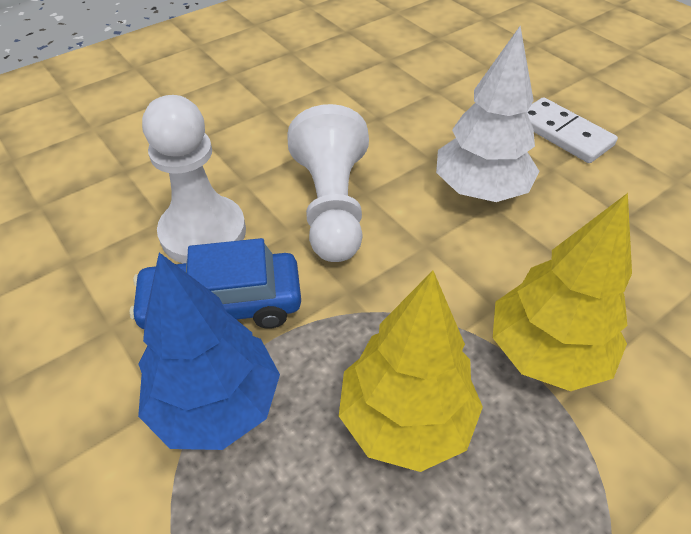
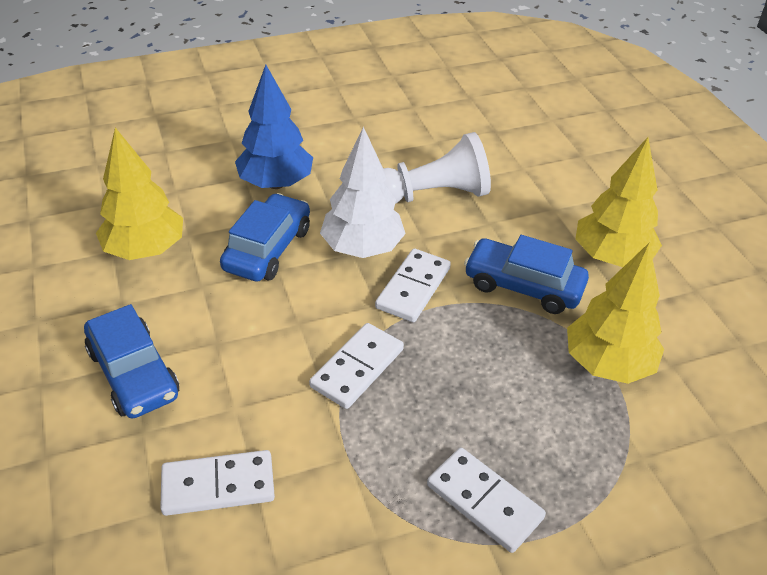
blue car: [129,238,301,329] = 1 -> [84,304,179,418] [220,193,310,282] [464,235,589,314] = 3
white domino: [527,97,618,163] = 1 -> [160,450,275,516] [309,323,404,409] [375,249,451,322] [427,448,546,553] = 4
white pawn: [142,95,246,264] [287,104,369,262] = 2 -> [383,132,491,204] = 1
yellow tree: [339,271,483,472] [493,193,632,391] = 2 -> [96,127,183,260] [567,243,664,384] [576,137,662,267] = 3

